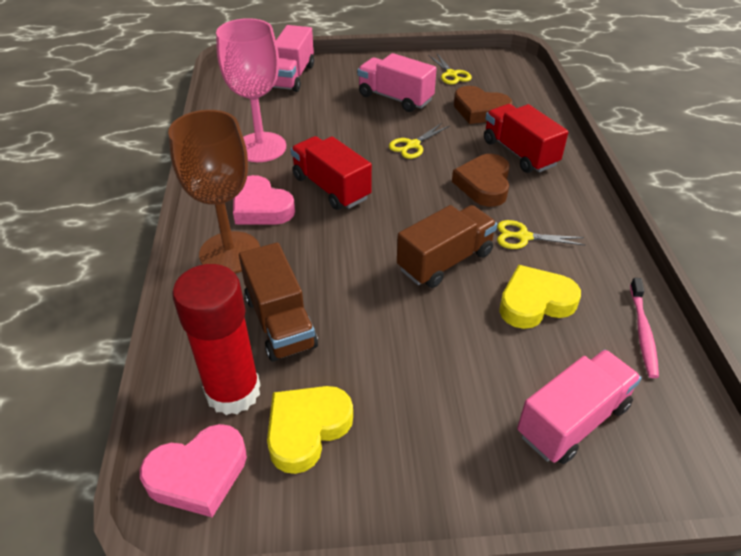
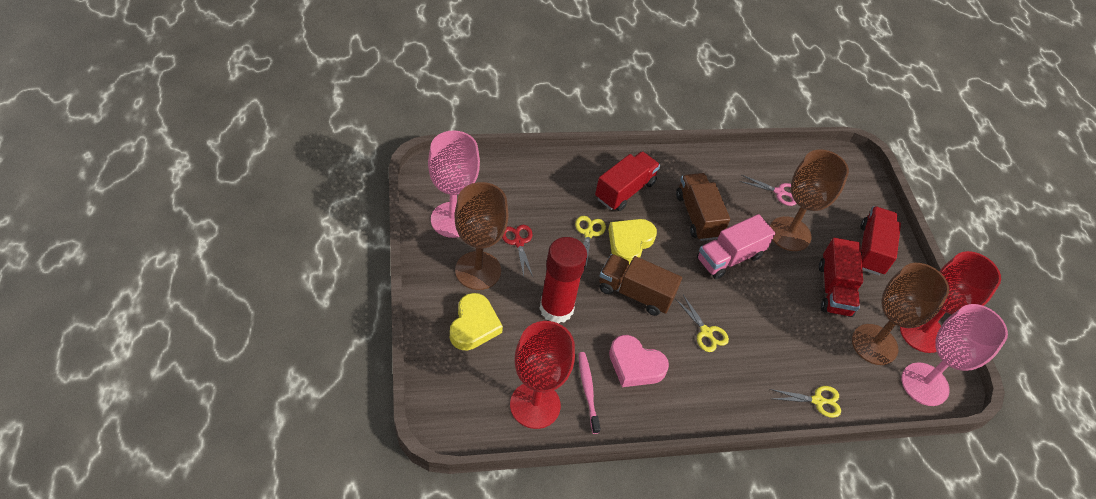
brown goblet: [168,110,260,273] = 1 -> [454,182,509,290] [770,150,849,251] [852,263,949,365] = 3
brown heart: [452,154,510,207] [454,86,513,124] = 2 -> none = 0
pink goblet: [216,18,286,162] = 1 -> [428,130,480,238] [902,304,1008,406] = 2
pink heart: [140,424,247,517] [233,175,295,225] = 2 -> [609,335,669,387] = 1
pink scissors: none = 0 -> [739,175,796,206] = 1
pink truck: [272,25,314,92] [357,53,437,112] [517,349,642,464] = 3 -> [697,214,775,279] = 1
red goblet: none = 0 -> [510,321,575,429] [900,251,1001,353] = 2
red scissors: none = 0 -> [502,225,533,277] = 1
red truck: [291,136,372,210] [484,104,568,173] = 2 -> [595,151,660,211] [819,238,863,317] [861,206,901,275] = 3

